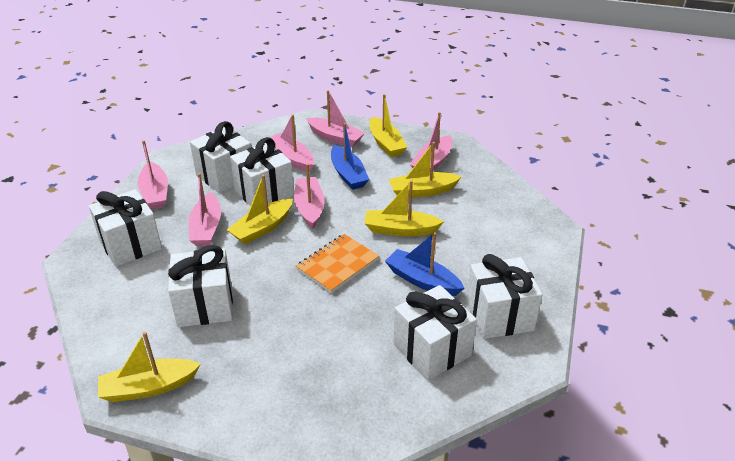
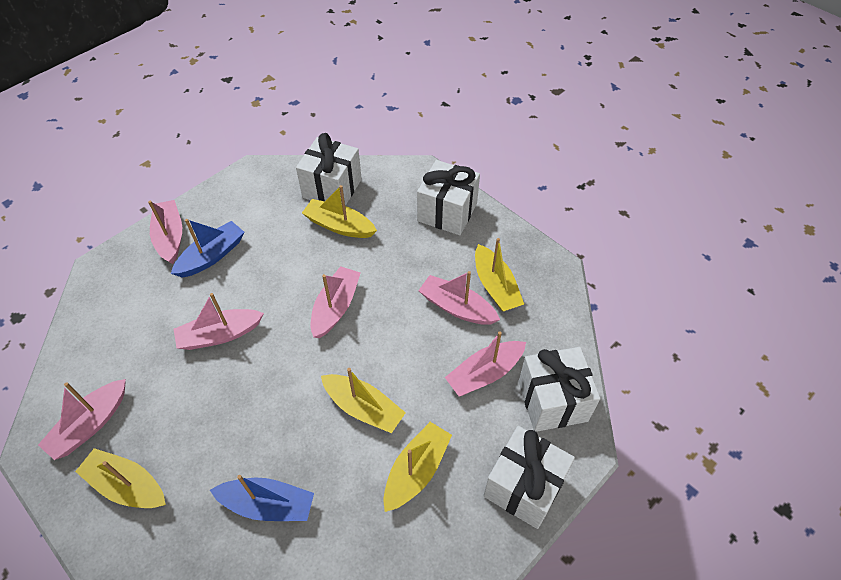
orange notebook: [296,234,379,293] = 1 -> none = 0
white gift: [89,189,162,267] [168,245,233,327] [190,121,251,193] [230,137,294,206] [394,285,477,380] [466,254,543,339] = 6 -> [296,133,362,206] [417,160,480,235] [483,426,575,529] [519,347,600,432] = 4

